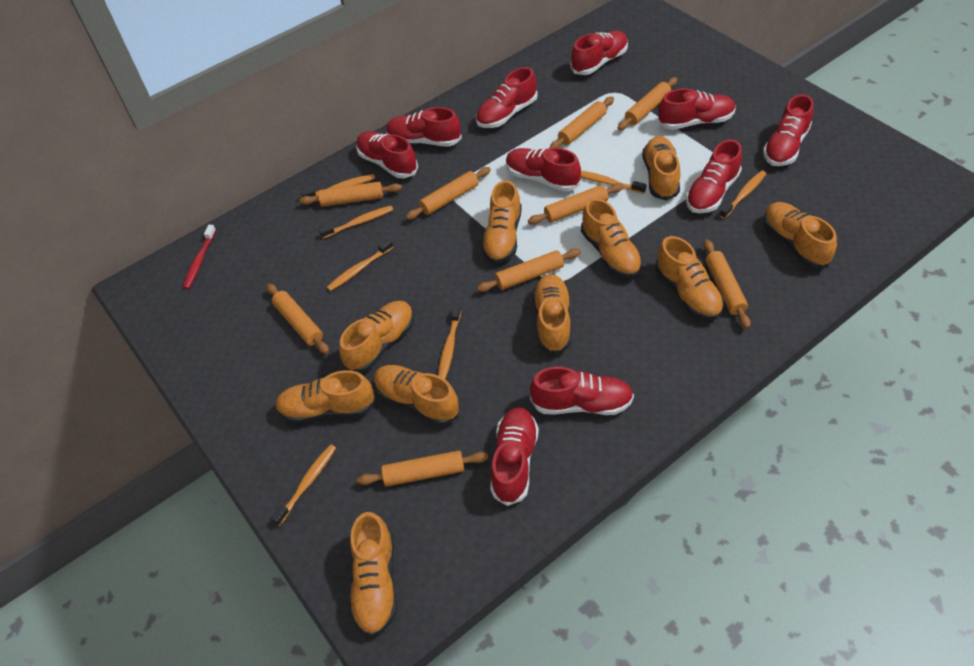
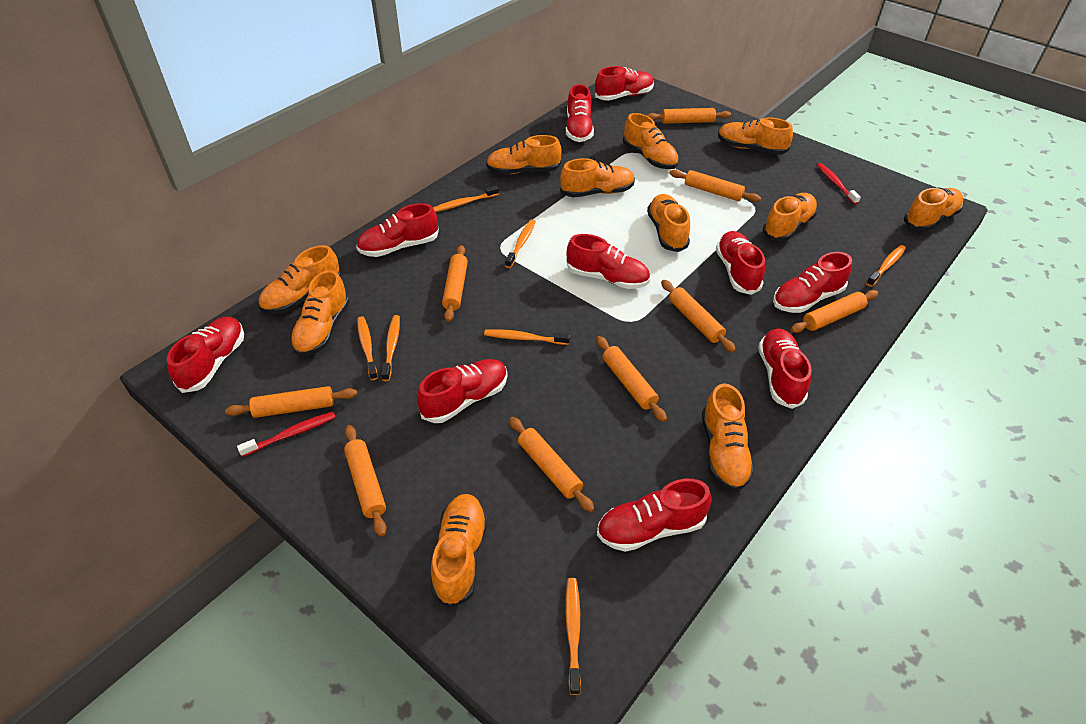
orange shoe: [275,370,376,423] [339,301,414,373] [349,512,397,637] [374,365,460,426] [481,180,522,264] [533,274,571,355] [581,198,642,278] [642,136,680,201] [655,236,724,320] [763,202,837,268] = 10 -> [258,245,341,314] [290,270,350,356] [431,494,488,608] [486,135,561,174] [560,158,635,197] [623,113,679,169] [647,194,690,252] [702,383,755,492] [718,117,793,155] [763,193,818,241] [904,188,964,231] = 11
red toothbrush: [183,225,216,289] = 1 -> [237,412,336,457] [817,163,861,204] = 2

